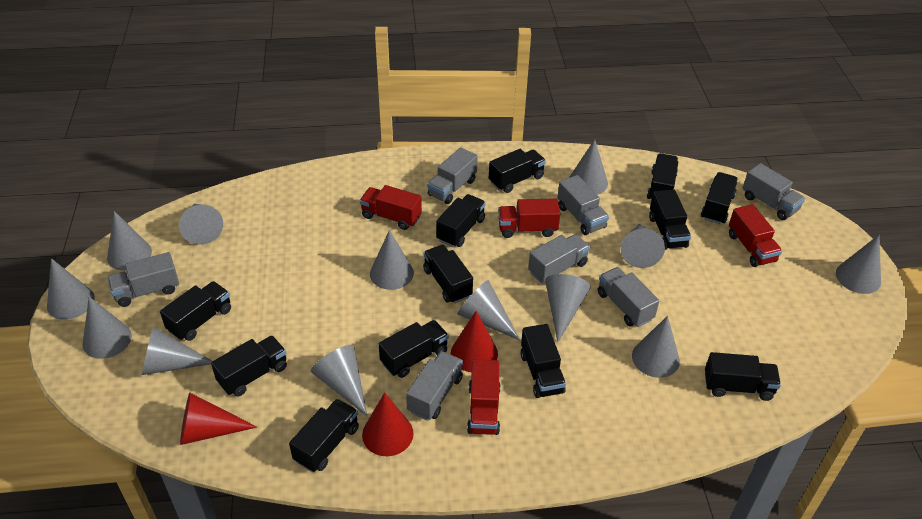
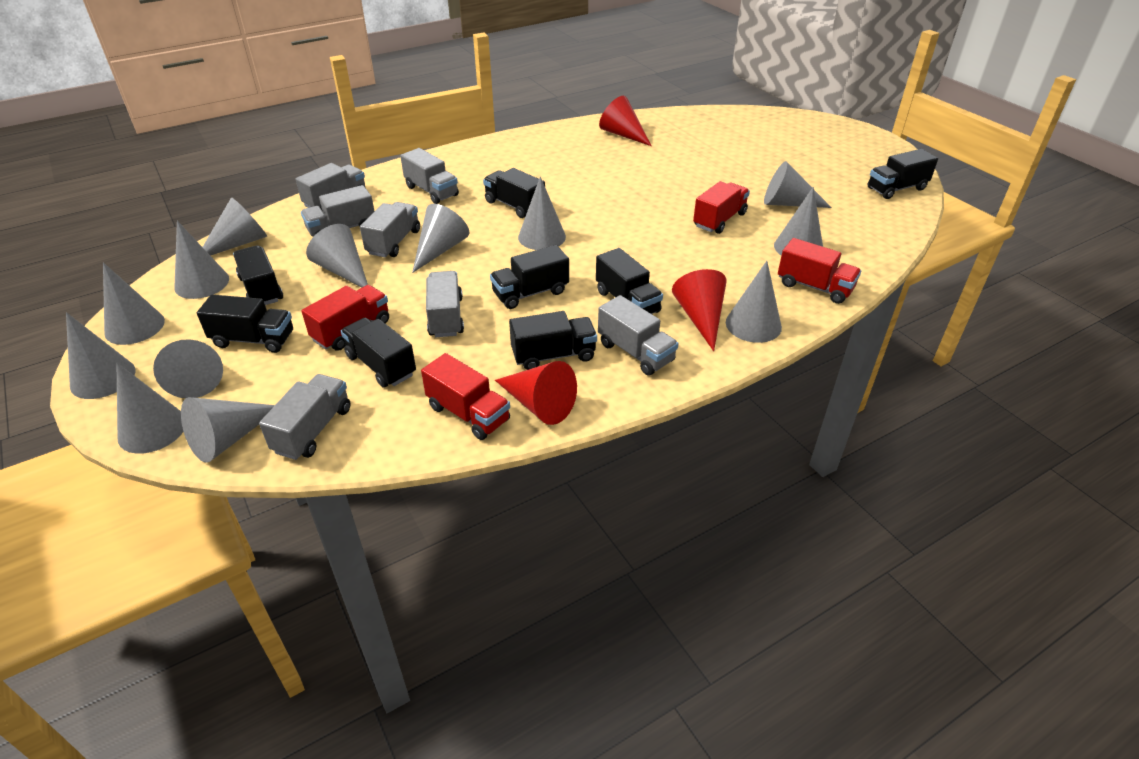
black truck: [160,281,231,341] [211,335,287,397] [289,399,359,472] [379,320,449,378] [423,245,473,303] [436,194,486,247] [489,149,546,193] [521,324,566,398] [647,153,678,201] [649,189,691,250] [701,172,738,224] [705,352,781,401] = 12 -> [197,295,293,353] [233,245,283,305] [341,318,416,388] [483,168,545,218] [490,245,569,309] [509,311,597,370] [596,248,663,314] [867,149,938,199] = 8

